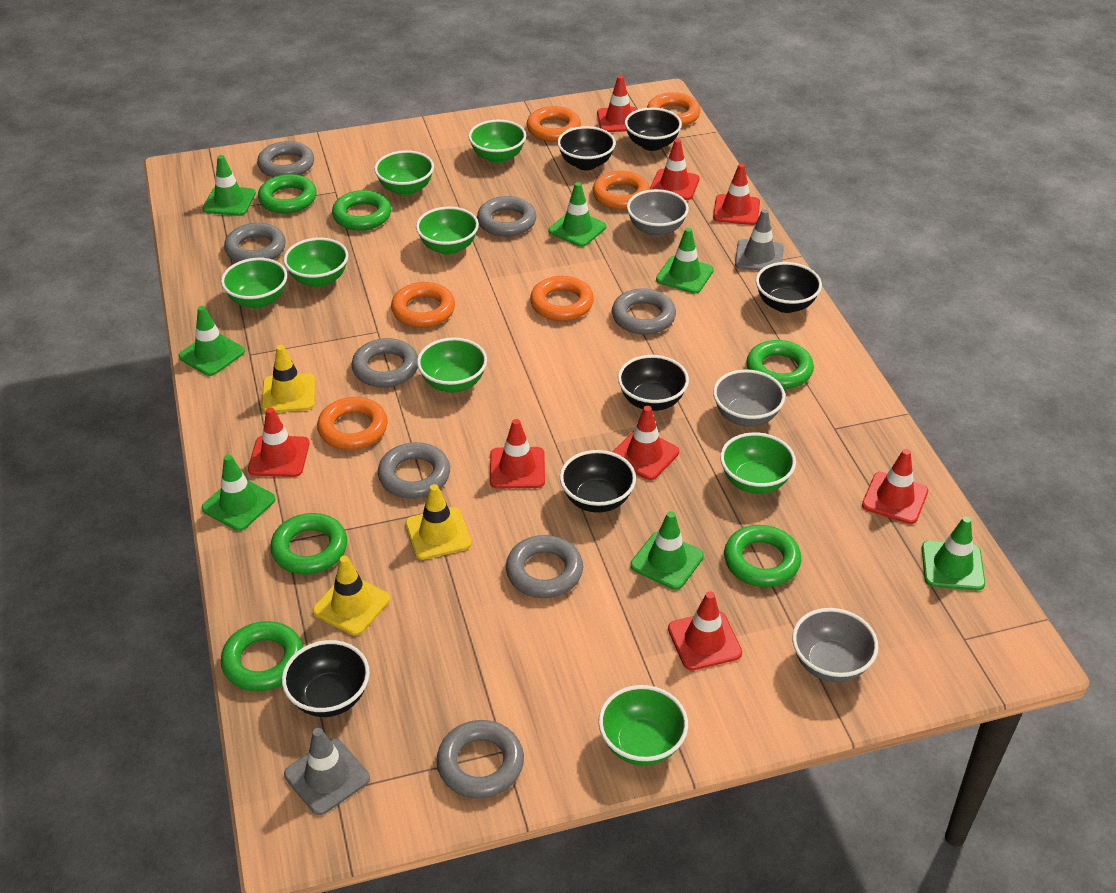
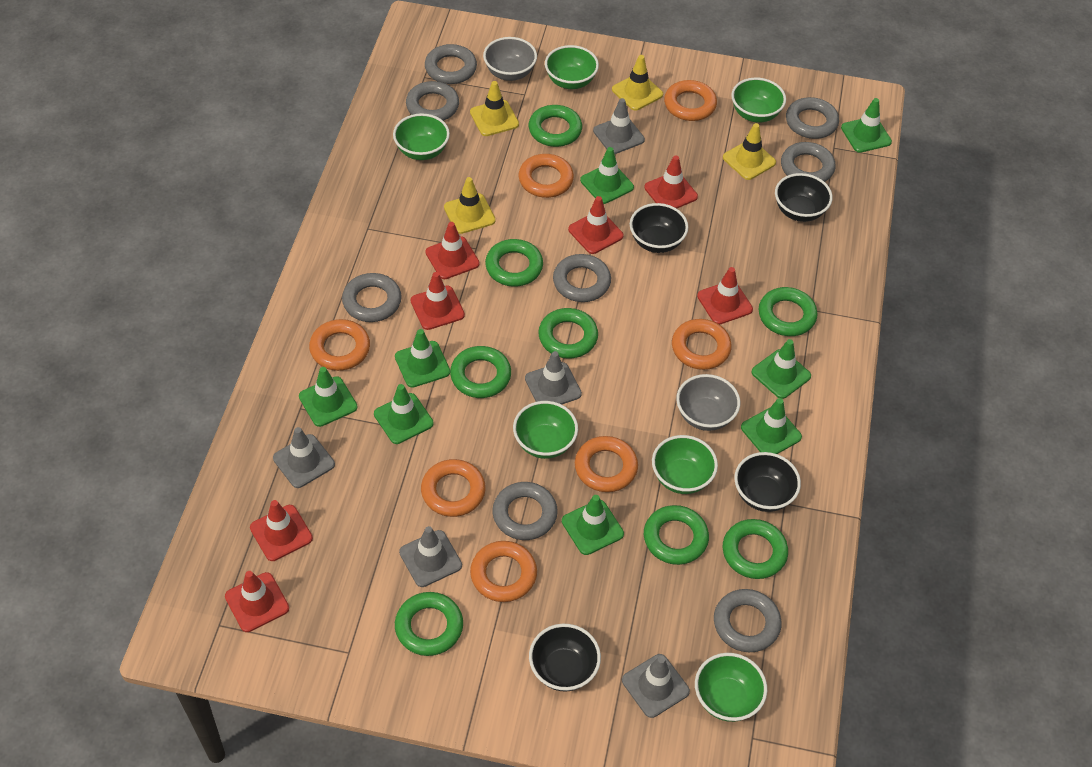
black bowl: [282,640,370,717] [557,126,616,170] [560,450,636,513] [618,355,689,411] [625,107,682,151] [756,262,822,313] = 6 -> [529,624,601,692] [630,203,688,253] [734,452,801,512] [775,173,833,222] = 4
green bowl: [221,258,287,309] [283,238,349,287] [374,150,434,196] [416,207,479,255] [417,337,487,393] [468,120,526,164] [598,685,688,766] [720,432,796,494] = 8 -> [393,113,450,160] [513,401,578,459] [545,45,599,89] [652,435,718,494] [695,653,767,722] [731,78,786,123] = 6
green ring: [221,621,303,691] [258,174,317,214] [270,513,347,575] [332,190,391,231] [724,525,801,587] [746,340,814,389] = 6 -> [395,592,463,656] [450,346,511,398] [485,239,543,287] [529,105,582,147] [538,308,598,359] [644,505,709,565] [723,519,788,579] [759,287,818,336] = 8
green traffic cone: [179,306,245,376] [202,155,256,216] [202,455,275,531] [548,182,606,247] [630,511,704,590] [656,228,714,294] [922,516,985,590] = 7 -> [299,367,358,427] [374,384,434,444] [395,329,450,388] [562,495,624,555] [580,147,634,204] [741,398,802,454] [752,339,811,399] [841,98,892,153] = 8
grey bowl: [627,189,689,237] [713,369,785,427] [792,608,878,682] = 3 -> [483,37,537,81] [676,374,740,431] = 2
grey traffic cone: [284,728,370,815] [735,209,784,271] = 2 -> [273,427,335,488] [399,526,462,587] [525,351,582,405] [593,98,645,154] [622,654,690,718] = 5
orange ring: [317,397,388,450] [391,282,455,328] [527,106,581,142] [530,276,594,321] [592,171,650,210] [647,92,701,127] = 6 -> [309,319,370,371] [421,459,486,517] [470,541,537,602] [519,154,574,198] [575,436,638,492] [664,80,717,121] [672,319,732,370] = 7
red traffic cone: [248,407,309,477] [490,419,545,489] [597,75,637,132] [613,406,679,480] [650,139,700,200] [668,591,742,670] [713,164,760,225] [862,449,928,524] = 8 -> [225,571,289,632] [250,500,313,561] [410,272,465,330] [426,222,480,279] [568,196,624,254] [644,155,698,208] [697,267,753,325] = 7
yellow traffic cone: [262,345,315,412] [312,555,390,636] [405,484,472,560] = 3 -> [444,177,496,234] [470,81,519,136] [612,55,663,111] [723,123,776,180] = 4

